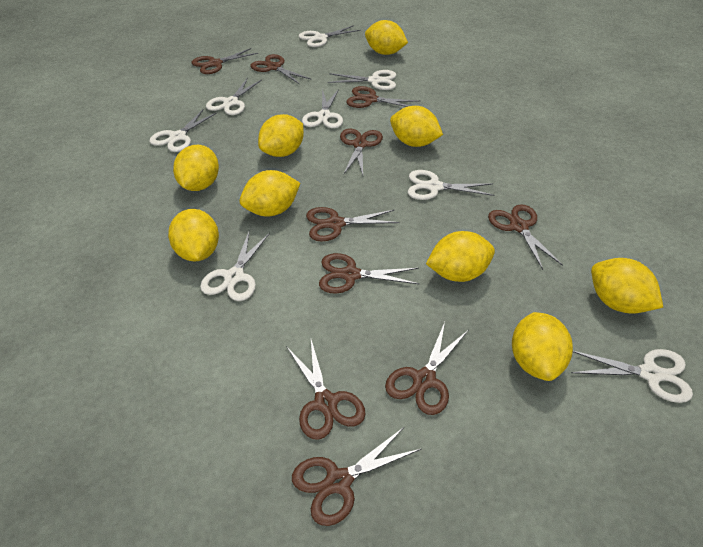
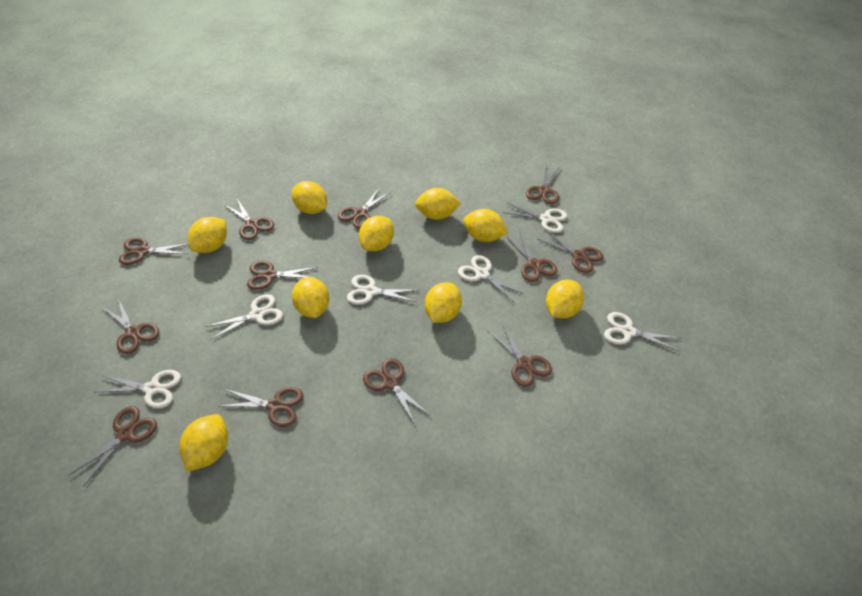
brown scissors: [192,48,259,74] [250,54,311,84] [286,340,366,440] [292,427,421,526] [306,207,399,241] [319,253,419,294] [340,129,383,175] [346,86,419,108] [385,322,469,415] [488,204,563,270] = 10 -> [69,406,157,486] [102,298,159,354] [119,238,188,265] [219,387,304,427] [225,199,274,240] [247,261,318,290] [338,187,391,229] [363,358,431,426] [487,324,552,387] [506,233,558,282] [526,166,560,204] [538,230,603,273] = 12
white scissors: [149,110,217,152] [200,230,270,301] [206,78,262,115] [299,25,361,47] [302,89,343,128] [328,70,396,90] [408,170,494,200] [571,349,693,403] = 8 -> [96,370,181,408] [205,294,283,340] [347,275,417,305] [458,255,524,302] [503,203,567,233] [604,312,679,351] = 6

